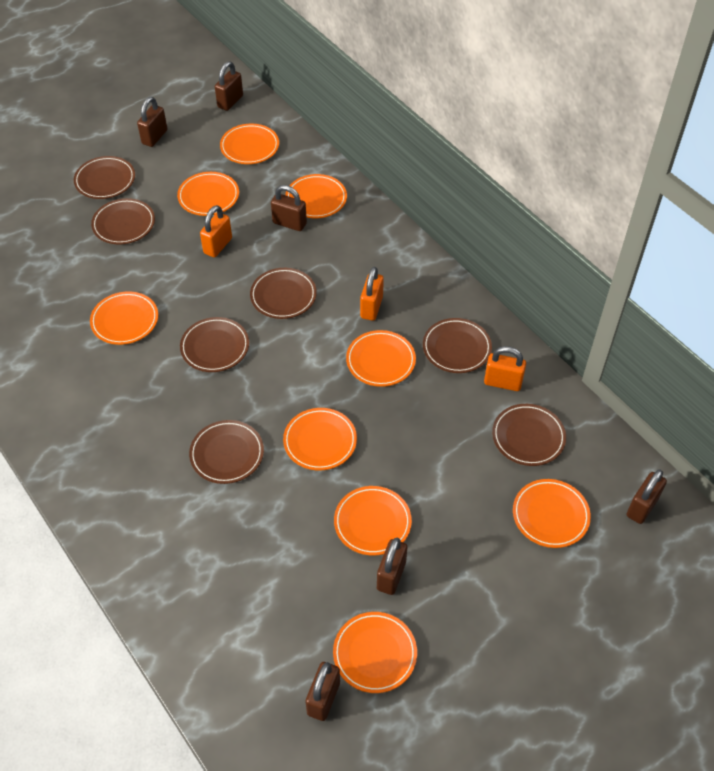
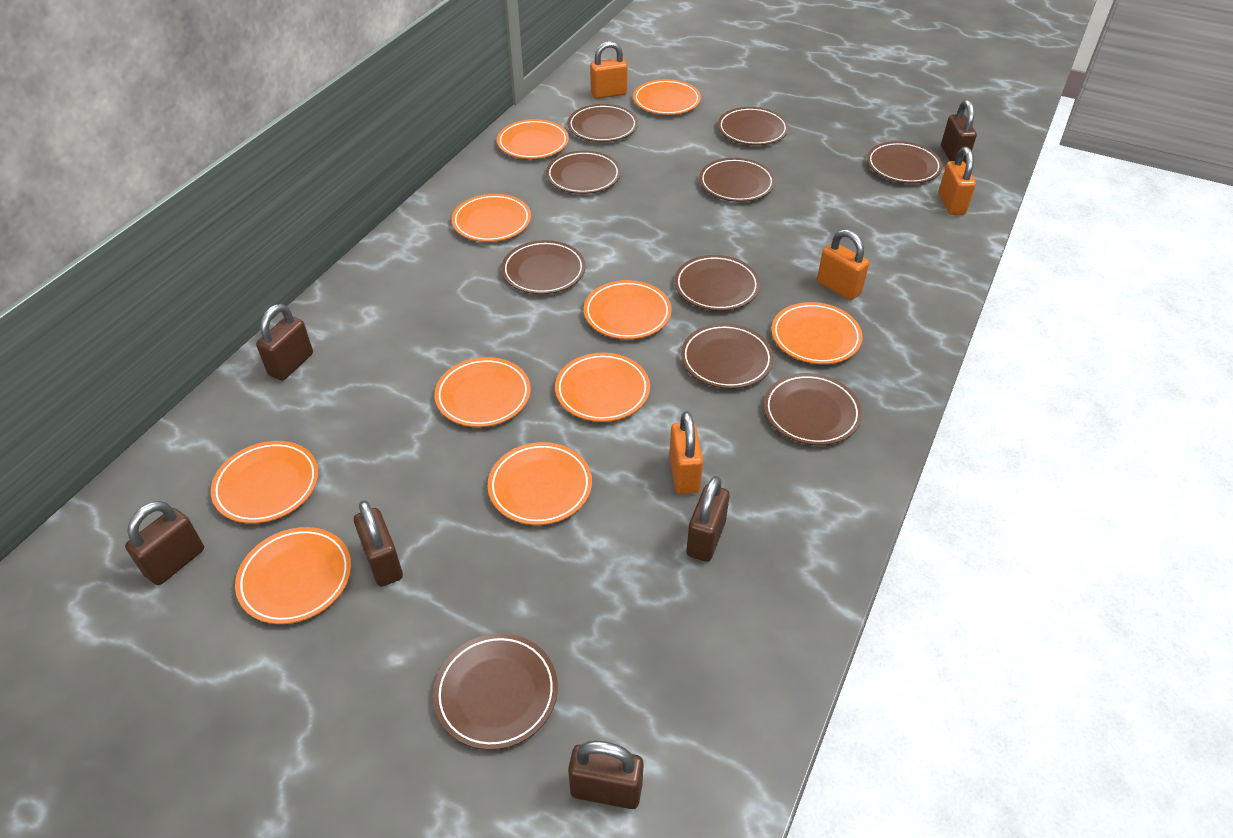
brown plate: [74,156,135,199] [91,198,155,245] [180,317,249,372] [189,420,264,484] [250,268,317,319] [423,318,492,373] [492,404,566,466] = 7 -> [433,633,558,750] [501,240,585,294] [546,151,621,194] [568,104,638,142] [674,255,760,311] [681,323,774,389] [699,158,775,202] [718,107,789,145] [764,373,862,445] [867,141,943,184] = 10
orange padlock: [200,205,232,257] [360,267,384,321] [484,346,526,391] = 3 -> [590,41,628,99] [669,411,703,494] [817,229,869,300] [939,147,976,215] = 4
orange plate: [90,291,158,345] [177,172,239,216] [220,124,279,164] [283,408,357,470] [285,174,347,218] [333,612,417,693] [334,486,412,555] [346,330,416,387] [513,479,591,548] = 9 -> [211,441,319,524] [235,527,351,624] [435,357,531,427] [451,194,531,242] [488,442,592,525] [497,119,569,159] [555,352,650,422] [584,280,672,339] [633,79,701,115] [771,302,863,364] = 10

